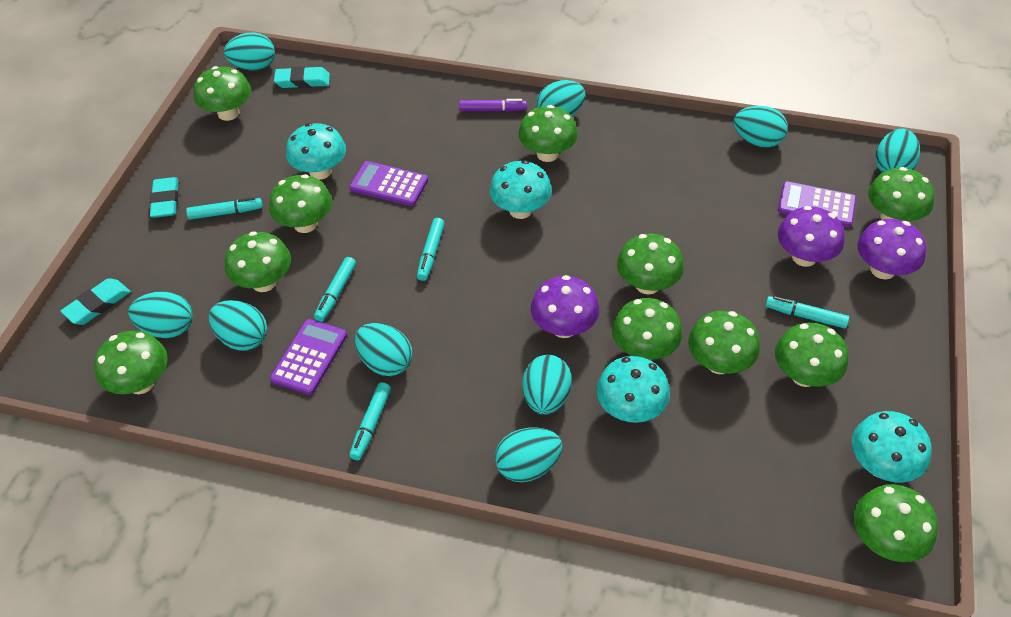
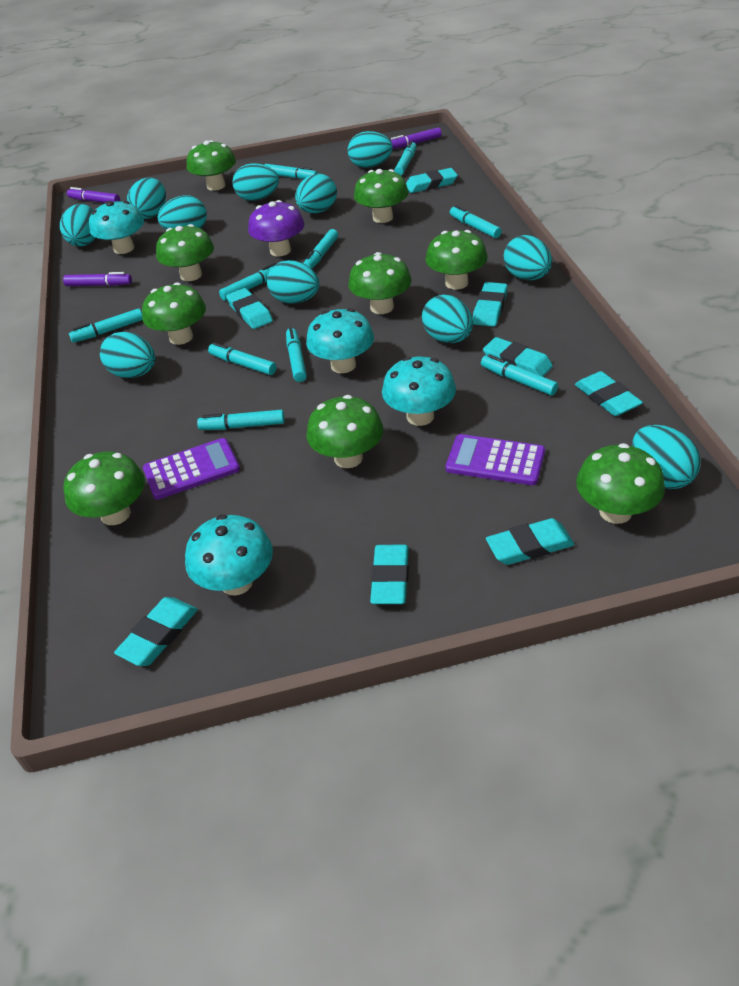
green mushroom: [94,331,168,394] [194,66,251,121] [225,231,291,292] [269,174,332,233] [518,105,578,162] [612,298,683,360] [617,234,684,295] [688,311,760,374] [775,323,848,387] [854,484,938,562] [868,167,934,221] = 11 -> [63,452,145,525] [142,282,206,345] [156,224,214,281] [187,140,236,191] [306,395,384,468] [348,252,411,314] [354,169,408,223] [425,230,488,290] [576,443,665,524] = 9
purple calculator: [270,319,347,395] [349,161,428,206] [778,181,856,227] = 3 -> [143,438,240,500] [446,434,545,485] = 2
purple marker: [459,99,527,112] = 1 -> [63,272,132,286] [67,187,120,203] [390,128,442,149] = 3
purple mushroom: [531,275,600,338] [778,206,844,267] [857,219,926,279] = 3 -> [248,200,305,256] = 1
turquoise egg: [128,291,193,338] [208,300,267,351] [224,33,275,71] [355,323,412,376] [495,428,562,482] [522,355,572,415] [536,80,585,116] [733,106,788,148] [875,129,920,173] = 9 -> [60,204,96,247] [100,332,155,378] [127,178,166,219] [158,195,207,230] [232,163,279,201] [267,260,319,304] [295,174,337,213] [348,131,393,168] [422,295,473,343] [504,235,552,280] [632,425,701,489] = 11
turquoise eraser: [60,278,131,325] [150,177,178,218] [274,66,330,88] = 3 -> [114,597,198,666] [226,288,273,329] [370,545,409,604] [406,168,458,193] [472,282,507,326] [483,337,553,376] [486,518,575,565] [575,371,643,416] = 8
turquoise marker: [186,197,263,220] [314,257,356,322] [349,382,391,460] [417,218,445,281] [765,296,849,329] = 5 -> [69,308,143,343] [197,410,285,430] [208,342,277,375] [219,263,276,301] [264,164,318,179] [286,328,307,382] [303,229,338,269] [394,141,417,175] [450,205,502,238] [481,354,558,395] = 10

